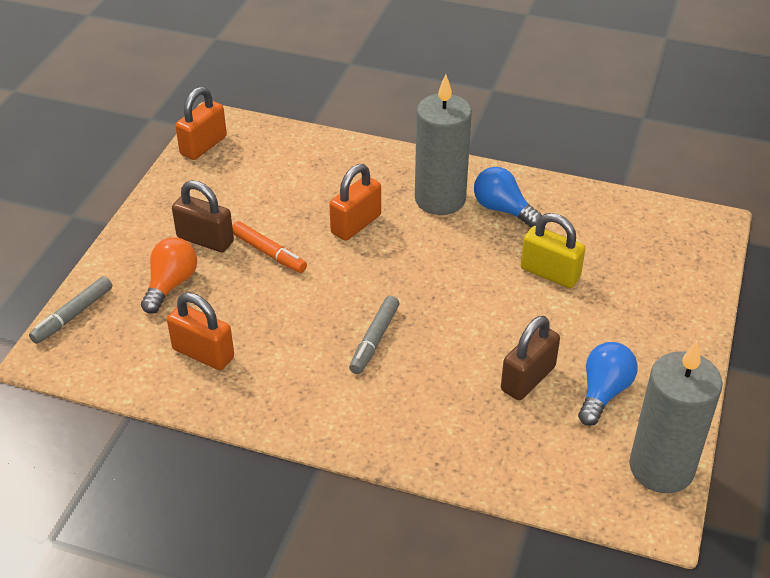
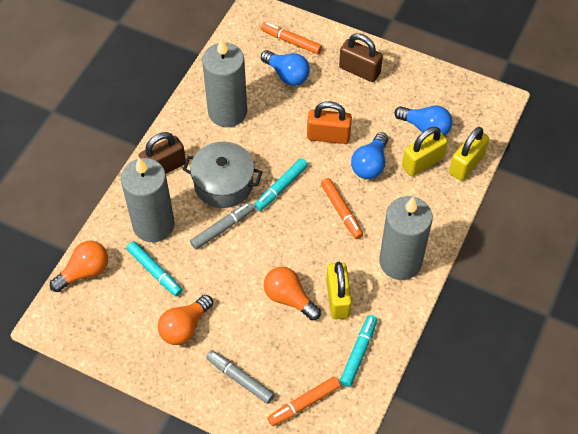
blue light bulb: [474,167,542,228] [578,342,638,426] = 2 -> [261,50,310,86] [351,132,388,179] [395,106,452,136] = 3
grey candle: [415,74,472,215] [629,341,723,493] = 2 -> [121,157,175,242] [202,37,247,127] [379,196,433,280] = 3
grey pot: none = 0 -> [183,142,262,208] = 1
orange light bulb: [141,237,197,314] = 1 -> [50,241,108,292] [158,295,213,345] [264,267,321,321] = 3
orange marker: [232,221,307,273] = 1 -> [261,22,322,55] [267,376,340,426] [321,178,363,239] = 3
orange padlock: [167,292,234,370] [175,87,227,160] [329,164,381,241] = 3 -> [307,101,352,144] = 1
turquoise marker: none = 0 -> [127,241,182,297] [254,158,308,211] [340,315,377,387] = 3
yellow padlock: [521,213,586,288] = 1 -> [326,262,352,319] [402,127,448,176] [449,127,489,181] = 3

